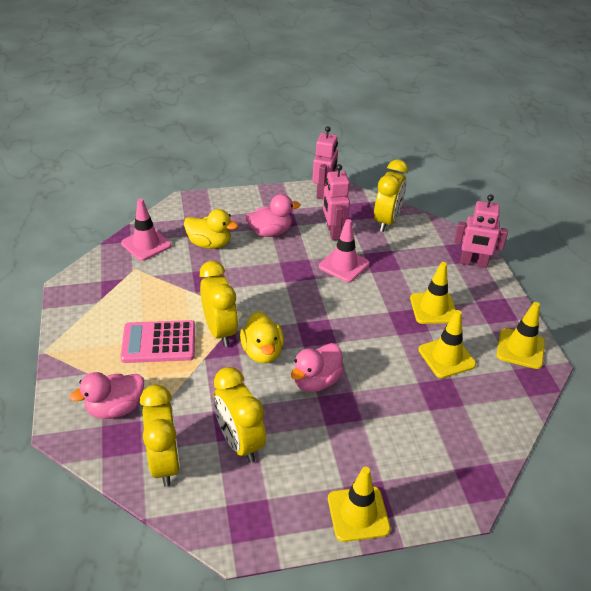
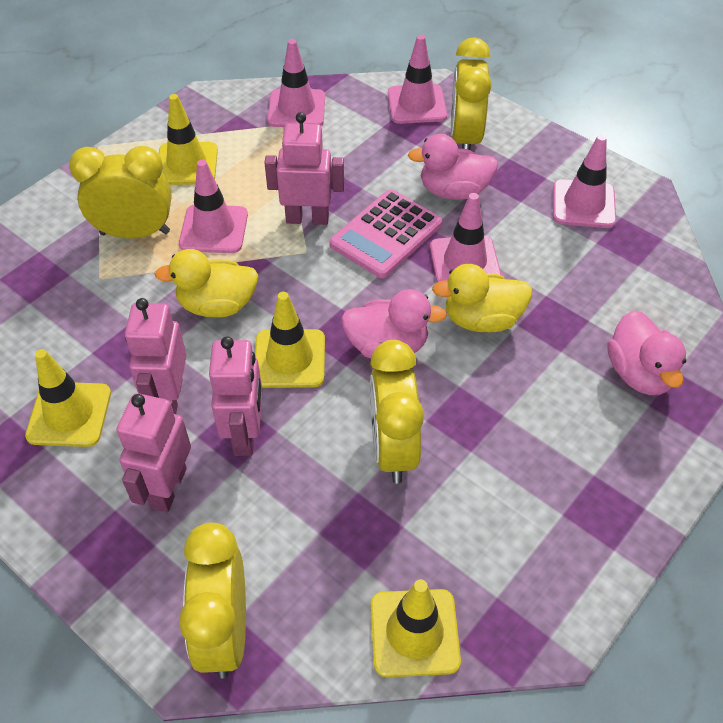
pink robot: [312,126,338,199] [323,164,350,240] [454,194,508,268] = 3 -> [116,393,191,512] [125,298,187,412] [209,336,262,456] [264,112,344,225] = 4
pink traffic cone: [121,198,172,261] [319,219,369,282] = 2 -> [179,160,248,253] [267,39,325,127] [388,35,447,124] [430,193,501,282] [553,134,616,228] = 5

